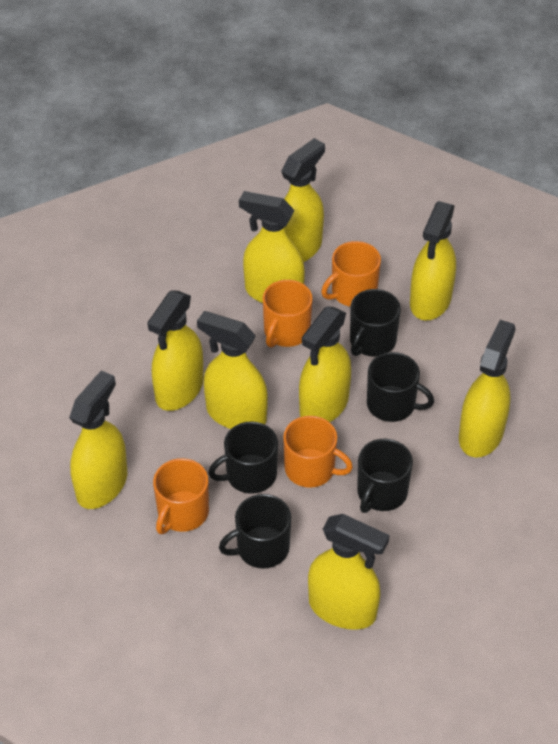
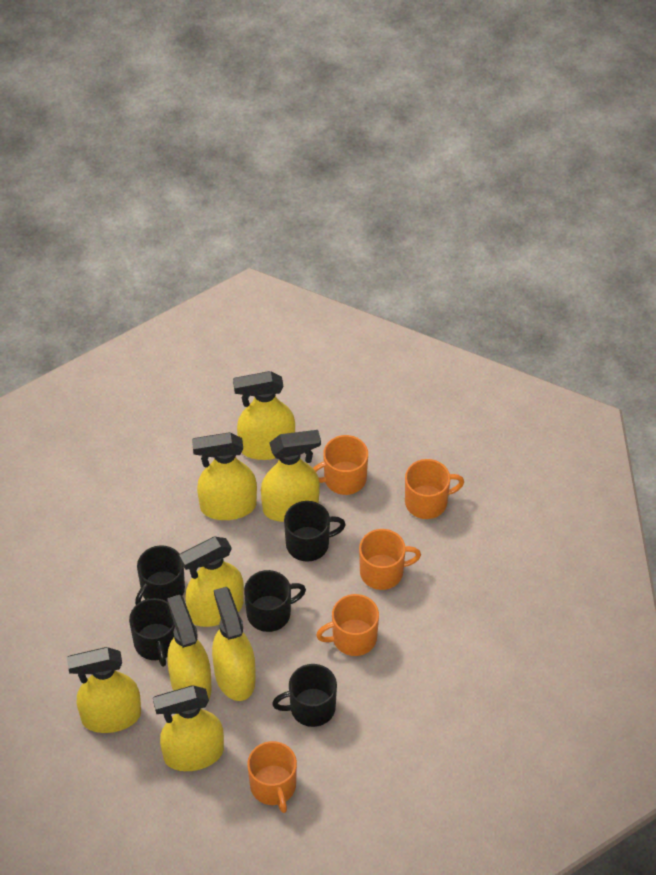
orange mug: [153,458,209,534] [263,280,313,348] [283,416,353,488] [321,241,381,306] = 4 -> [247,741,297,813] [313,435,368,495] [316,594,379,656] [359,529,421,590] [405,459,464,519] = 5
yellow spray bottle: [69,370,127,509] [147,290,203,411] [197,311,268,429] [239,191,305,303] [281,138,325,262] [299,306,351,422] [308,514,389,630] [410,201,456,320] [459,320,516,458] = 9 -> [67,647,141,733] [153,685,224,771] [167,595,212,699] [179,537,244,627] [192,432,257,520] [212,587,255,701] [233,371,295,460] [261,430,321,522] = 8

